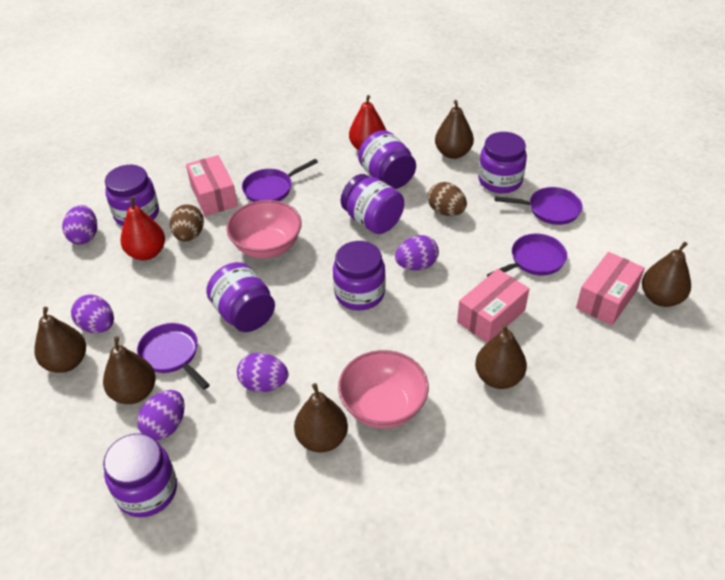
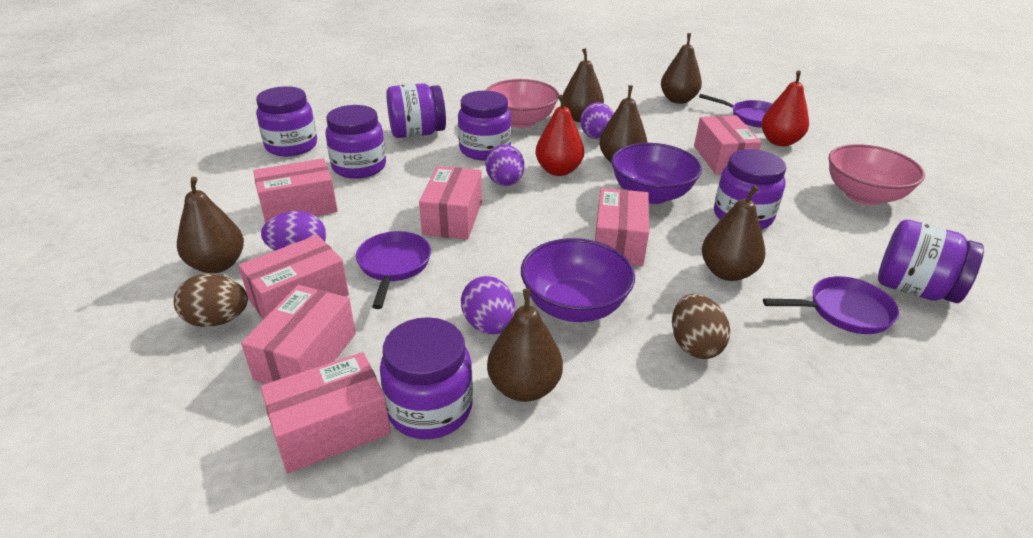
pink box: [186,155,238,216] [457,269,529,343] [576,252,645,326] = 3 -> [238,235,349,319] [241,285,356,384] [253,158,338,223] [260,352,391,473] [419,166,482,239] [595,188,649,266] [694,115,762,174] = 7
purple bowl: none = 0 -> [521,238,635,322] [611,143,702,204] = 2
purple egg: [62,205,97,245] [71,295,114,333] [137,390,185,440] [237,353,288,392] [395,235,439,270] = 5 -> [261,211,326,251] [461,276,515,335] [486,144,525,186] [580,102,614,139] = 4
purple pan: [137,323,210,389] [242,159,318,202] [487,234,567,276] [495,187,582,225] = 4 -> [356,231,431,309] [699,94,772,128] [763,276,899,334] = 3

